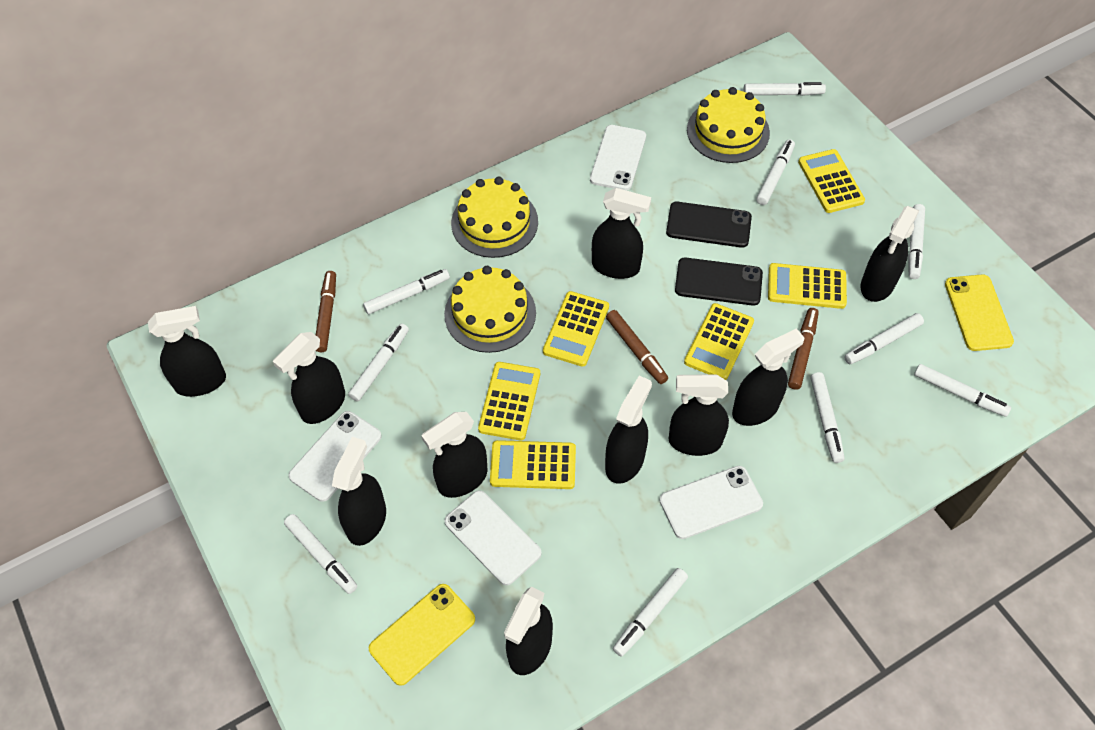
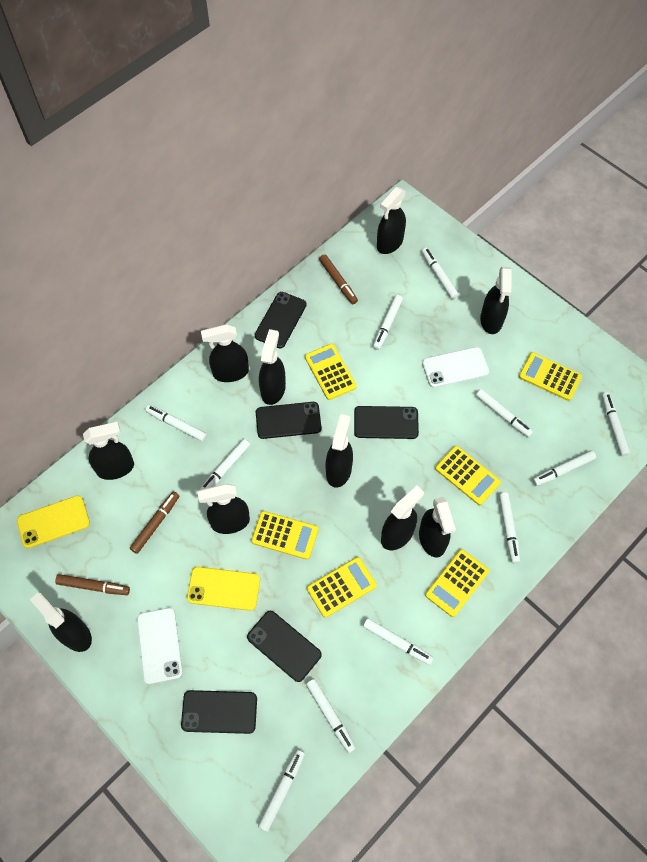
black phone: [666,202,752,248] [675,258,763,306] = 2 -> [181,690,257,734] [247,611,322,682] [255,292,307,348] [256,402,322,439] [354,406,419,439] = 5
white marker: [284,514,357,594] [348,323,409,402] [363,269,450,314] [613,568,688,657] [744,82,826,96] [756,139,795,205] [810,372,845,463] [844,313,924,364] [908,204,925,279] [914,364,1011,417] = 10 -> [145,405,207,442] [199,439,250,490] [258,749,305,832] [306,679,356,753] [363,618,434,665] [373,295,403,350] [422,248,459,299] [476,389,533,437] [499,493,520,563] [532,450,596,486] [601,392,630,456] = 11
white phone: [288,411,382,502] [444,490,542,585] [590,125,646,191] [659,466,763,539] = 4 -> [137,608,183,684] [422,347,489,388] = 2
yellow cake: [444,266,536,353] [451,177,538,258] [687,87,770,163] = 3 -> none = 0

